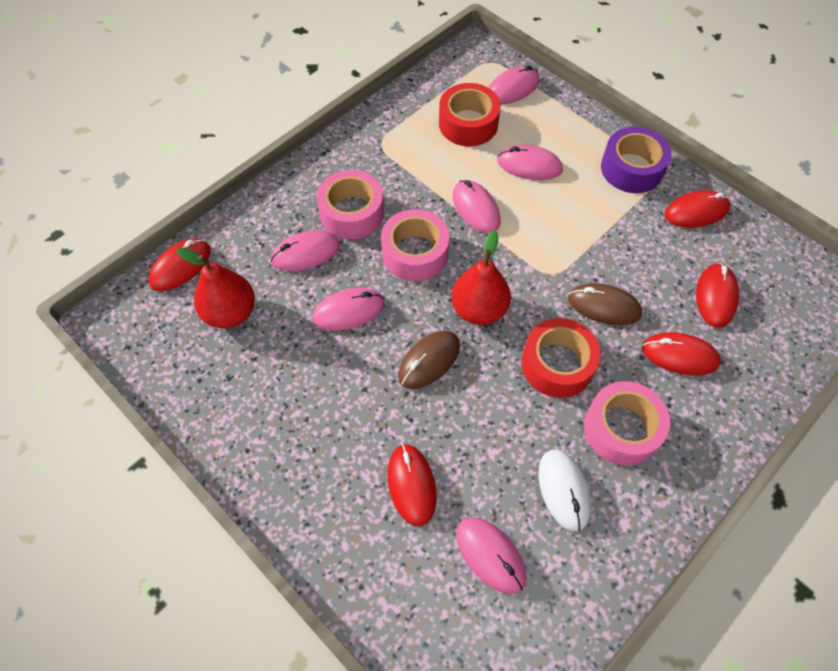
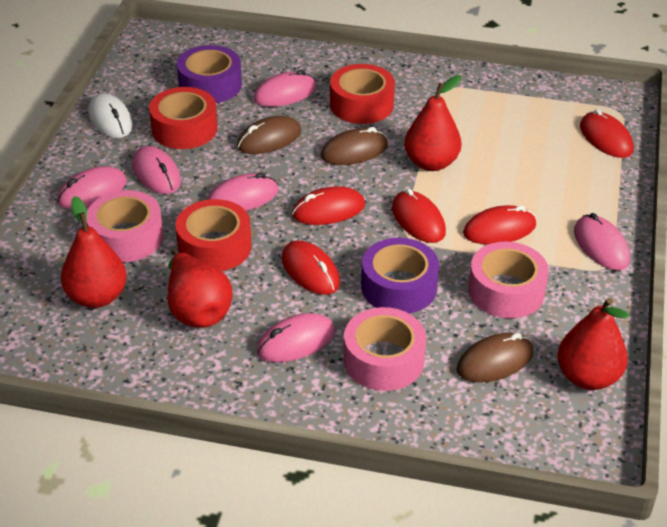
brown mouse: [398,331,460,389] [568,283,642,325] = 2 -> [237,116,301,154] [321,127,388,165] [456,333,533,383] = 3
purple tape: [601,127,671,193] = 1 -> [177,45,242,103] [361,238,439,313] = 2
red pear: [176,247,255,328] [451,230,511,325] = 2 -> [61,196,127,308] [168,249,233,328] [404,75,462,171] [557,298,629,390] = 4
red tape: [439,83,501,146] [522,318,601,398] = 2 -> [149,87,218,149] [175,199,252,271] [330,64,395,124] = 3

